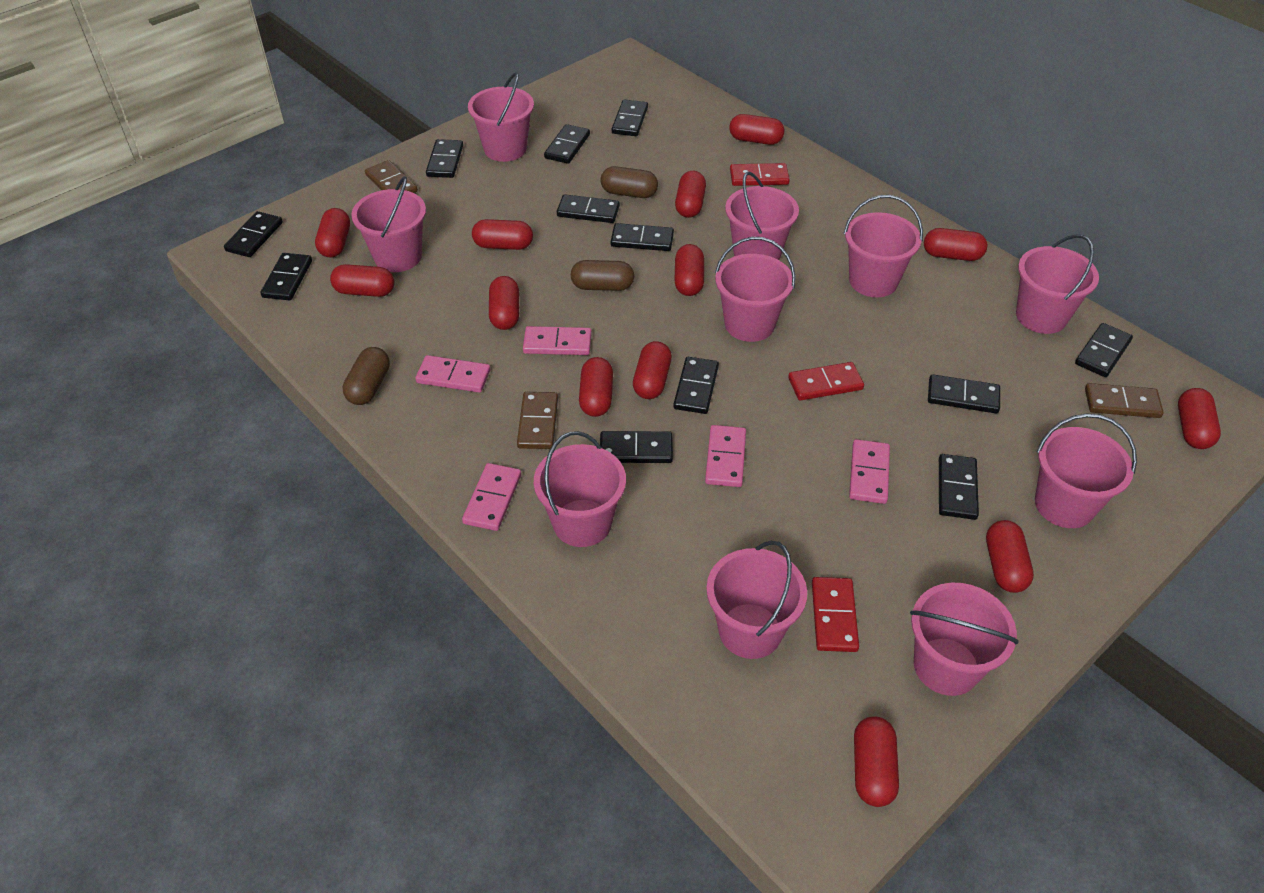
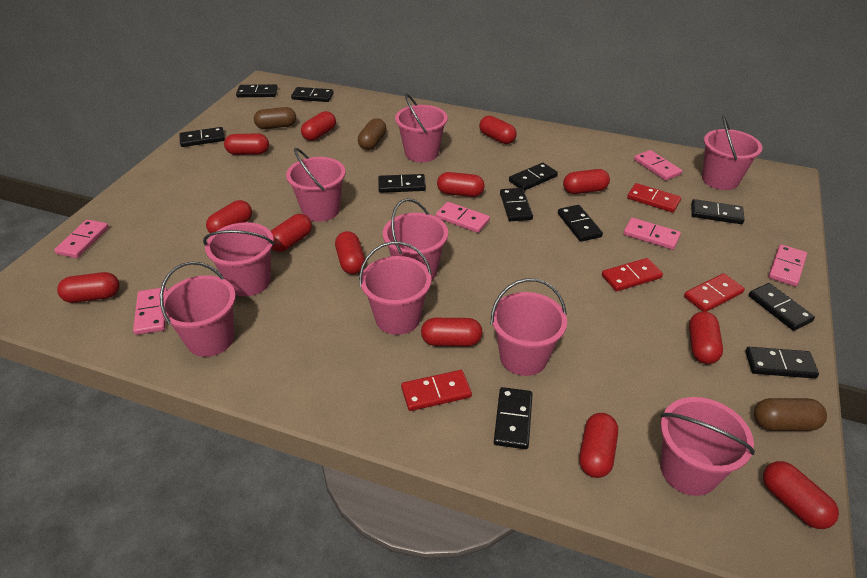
black domino: [224,211,283,257] [260,253,312,301] [426,139,463,178] [544,124,590,164] [557,194,620,223] [600,431,673,463] [611,223,674,251] [612,99,648,136] [673,357,719,414] [928,374,1000,413] [939,454,979,520] [1075,323,1133,377] = 12 -> [179,127,225,147] [236,84,278,97] [291,87,334,102] [378,174,426,193] [494,387,533,449] [500,188,533,221] [509,163,558,191] [558,205,603,242] [691,199,744,224] [745,347,819,379] [749,283,815,331] = 11
brown domino: [365,160,418,193] [517,392,558,449] [1085,383,1163,418] = 3 -> none = 0
pink bucket: [351,176,426,272] [468,72,534,162] [534,431,626,547] [706,541,807,659] [715,237,796,342] [725,172,799,260] [844,195,923,297] [910,583,1019,696] [1016,234,1099,334] [1035,413,1137,528] = 10 -> [159,262,236,357] [203,222,275,296] [286,148,346,222] [359,241,432,335] [383,198,448,281] [395,93,448,162] [491,278,567,376] [661,397,755,496] [702,115,762,190] = 9
pink domino: [415,355,490,393] [462,463,521,531] [523,326,592,355] [705,425,746,487] [849,439,890,504] = 5 -> [54,220,109,258] [133,287,168,335] [436,202,490,233] [623,218,681,250] [634,150,682,181] [768,244,807,287] = 6
red domino: [730,163,790,186] [788,362,864,401] [812,577,859,652] = 3 -> [401,370,472,411] [602,258,663,291] [627,183,681,213] [684,273,745,312] = 4

